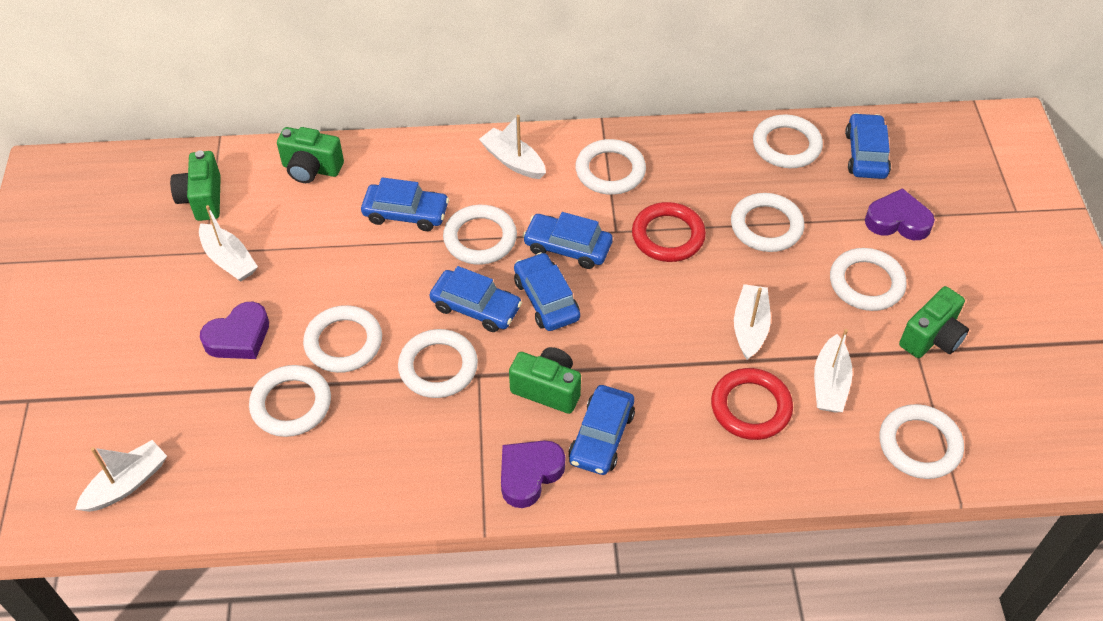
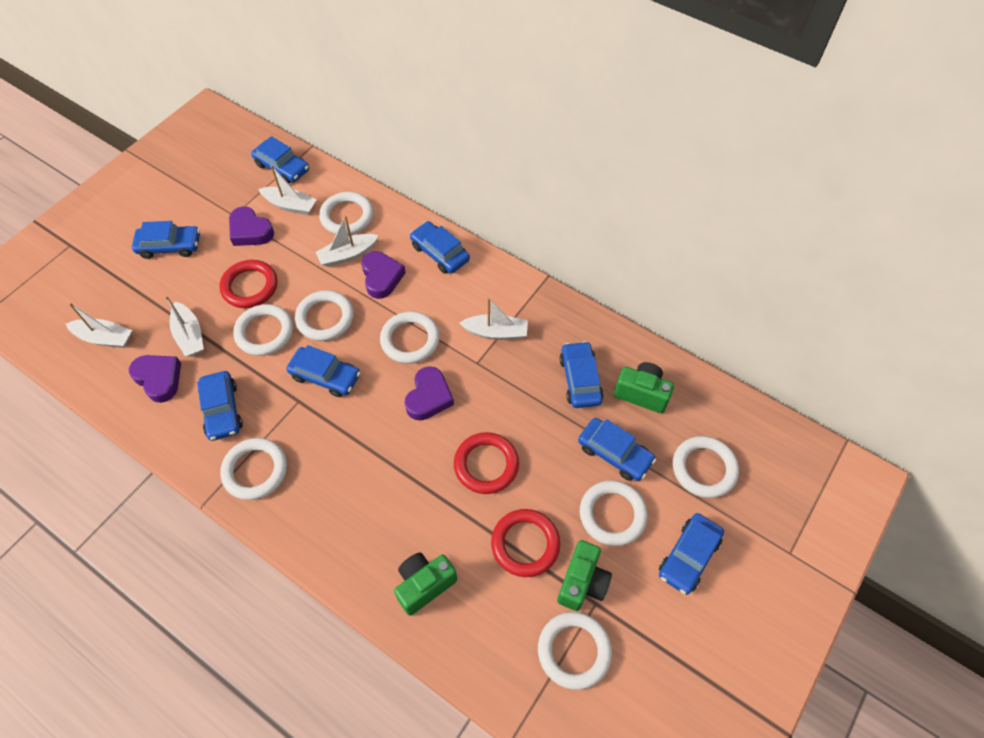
blue car: [361,177,449,231] [430,266,522,332] [514,252,580,331] [523,212,613,269] [569,385,635,475] [845,113,891,179] = 6 -> [132,221,200,259] [197,371,243,441] [251,136,309,184] [286,345,360,397] [410,221,470,274] [559,341,604,408] [578,418,656,481] [659,513,724,595] = 8
green camera: [170,151,221,221] [277,127,344,183] [509,347,581,414] [899,286,969,358] = 4 -> [394,552,457,616] [557,540,612,611] [614,362,674,413] = 3
purple heart: [200,302,269,359] [501,440,565,508] [865,188,935,240] = 3 -> [129,355,181,403] [229,206,274,246] [361,251,406,299] [405,366,454,421] = 4
red ring: [632,202,706,262] [711,368,793,440] = 2 -> [219,260,278,308] [454,432,519,494] [491,509,560,577] = 3
white ring: [249,365,331,437] [303,305,382,373] [398,329,478,398] [443,205,517,265] [575,139,646,195] [731,193,804,252] [753,114,823,168] [830,248,907,311] [880,404,964,479] = 9 -> [220,438,287,500] [233,304,293,356] [295,290,354,341] [319,192,373,235] [380,311,440,364] [538,612,612,690] [580,480,648,546] [673,436,739,498] = 8

